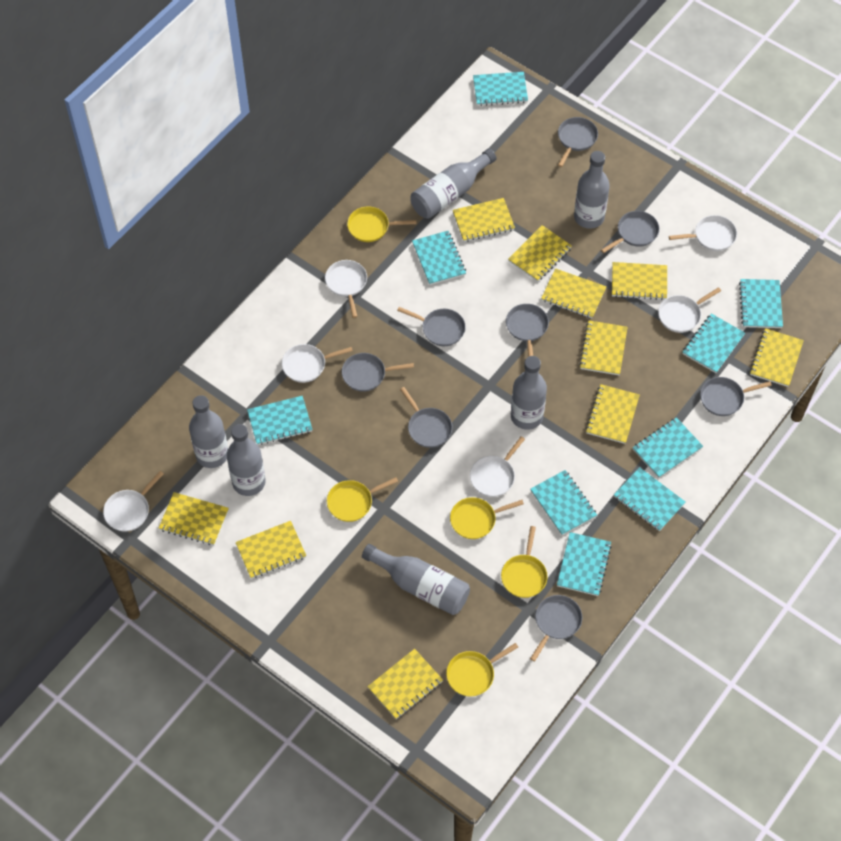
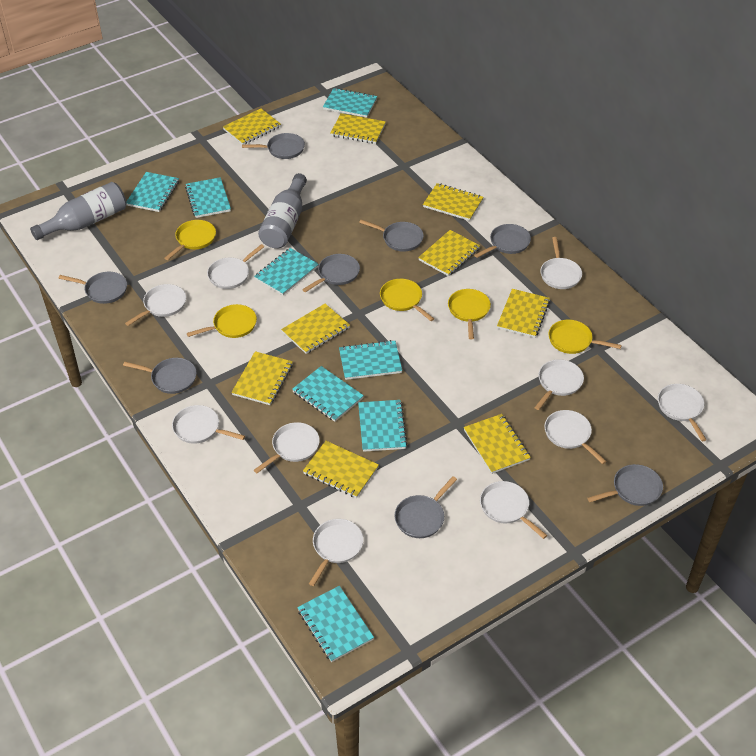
grey bottle: [189,395,228,468] [227,424,266,496] [362,544,470,615] [410,149,497,219] [511,356,547,430] [574,151,610,229] = 6 -> [30,182,127,240] [258,173,307,248] = 2
turquoise notebook: [247,396,313,445] [412,231,466,285] [473,72,528,106] [531,470,597,535] [557,532,612,596] [614,467,685,531] [633,417,703,478] [683,313,745,373] [739,279,783,328] = 9 -> [126,172,179,212] [185,177,231,218] [254,248,318,295] [292,366,364,422] [297,586,374,662] [323,88,377,118] [339,340,402,380] [358,400,407,452] = 8
white pan: [103,471,164,532] [282,344,353,383] [325,260,367,318] [470,436,525,497] [658,287,721,333] [669,215,737,251] = 6 -> [125,284,186,326] [172,405,245,444] [207,244,264,289] [254,422,320,473] [309,519,363,586] [480,481,547,539] [534,359,584,410] [540,237,582,289] [544,410,607,464] [658,384,707,441] = 10
yellow notebook: [159,492,229,545] [236,521,306,579] [368,649,443,719] [453,198,515,242] [508,225,572,282] [541,268,606,318] [579,320,628,375] [586,384,640,444] [612,262,667,300] [750,328,804,387] = 10 -> [223,109,281,144] [231,351,293,405] [281,304,350,354] [303,441,379,498] [331,113,386,144] [418,230,480,276] [423,183,483,221] [464,414,531,474] [497,289,550,338] = 9

